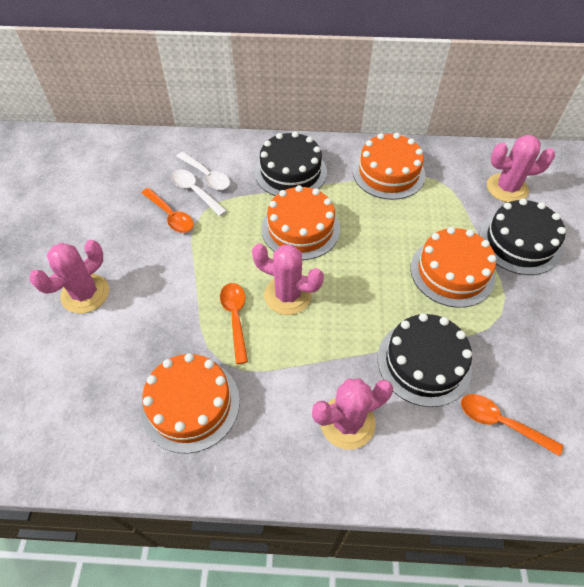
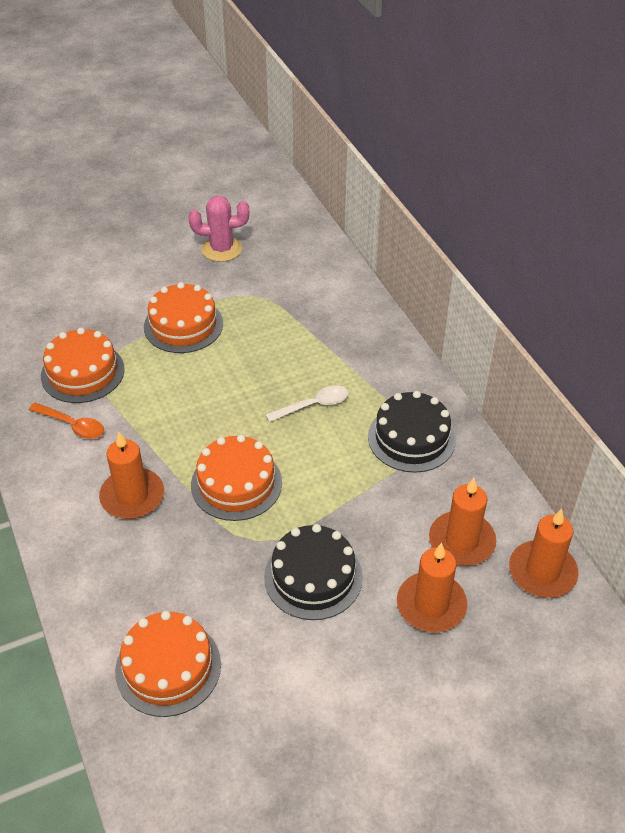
black cake: [255,131,327,196] [378,313,472,407] [479,198,566,275] = 3 -> [264,524,363,620] [368,391,456,473] = 2
orange candle: none = 0 -> [99,431,164,519] [397,543,467,633] [429,478,496,566] [509,509,578,598] = 4
orange spoon: [141,188,194,233] [220,283,248,364] [461,394,563,456] = 3 -> [29,403,104,439] = 1
pink cactus: [29,240,109,313] [252,244,324,315] [312,379,393,449] [487,135,555,203] = 4 -> [189,195,249,262] = 1
white spoon: [171,169,227,216] [176,152,230,190] = 2 -> [265,385,348,422] = 1

